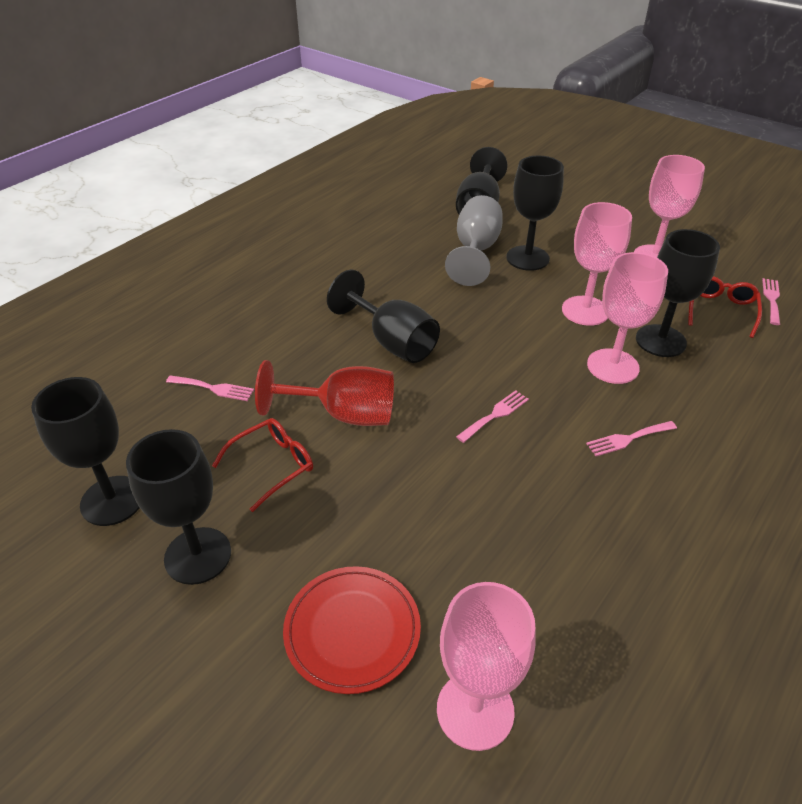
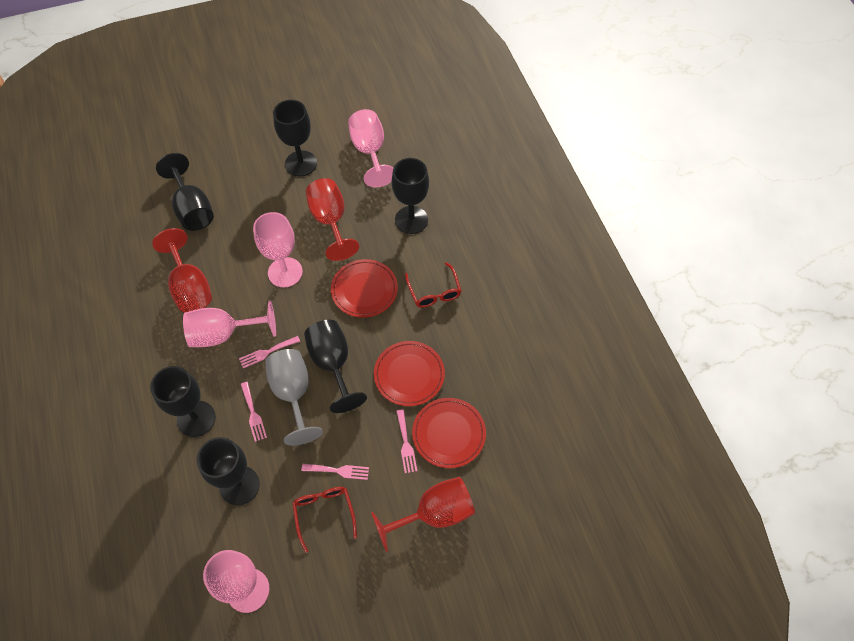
red goblet: [255,360,394,426] = 1 -> [152,228,212,312] [306,178,359,261] [371,477,475,552] = 3
red plate: [283,566,421,694] = 1 -> [331,259,398,318] [374,341,445,406] [412,398,486,468] = 3

